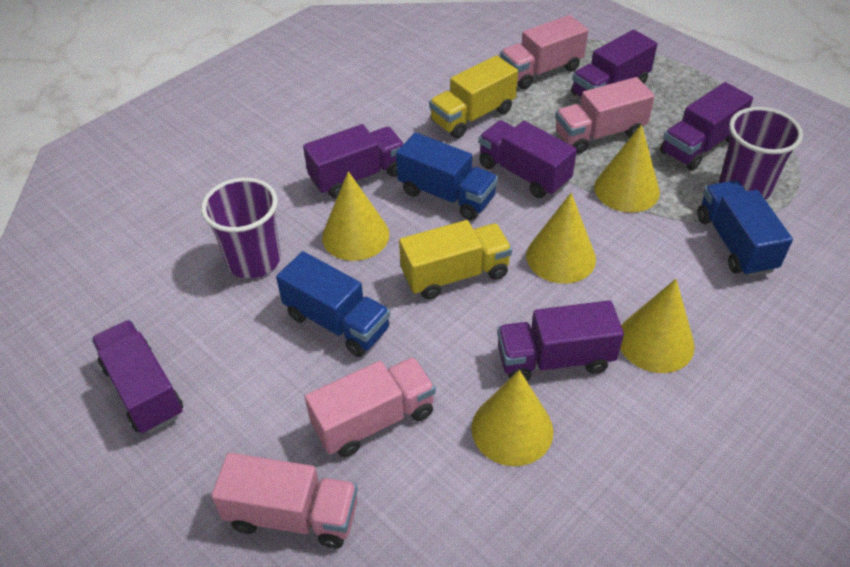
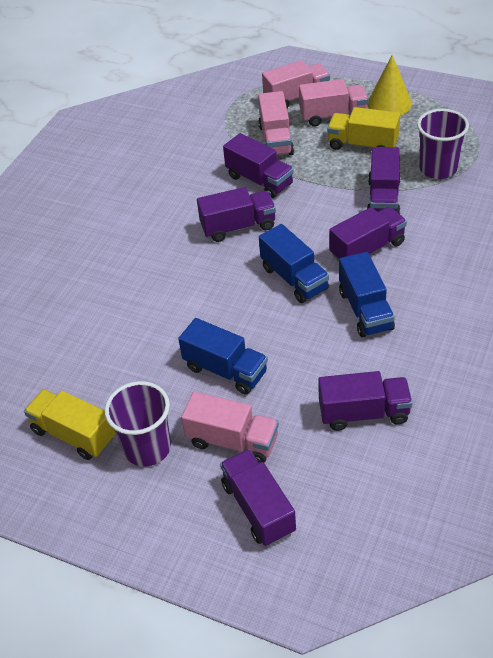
yellow cone: [322,171,389,261] [471,370,553,466] [526,193,596,284] [594,124,660,213] [620,279,695,373] = 5 -> [368,55,412,115] = 1

